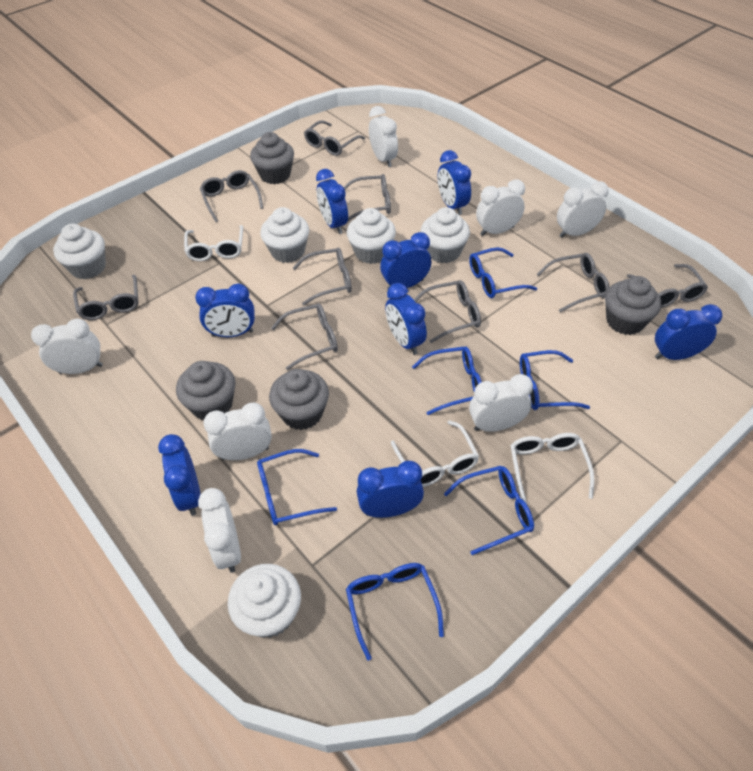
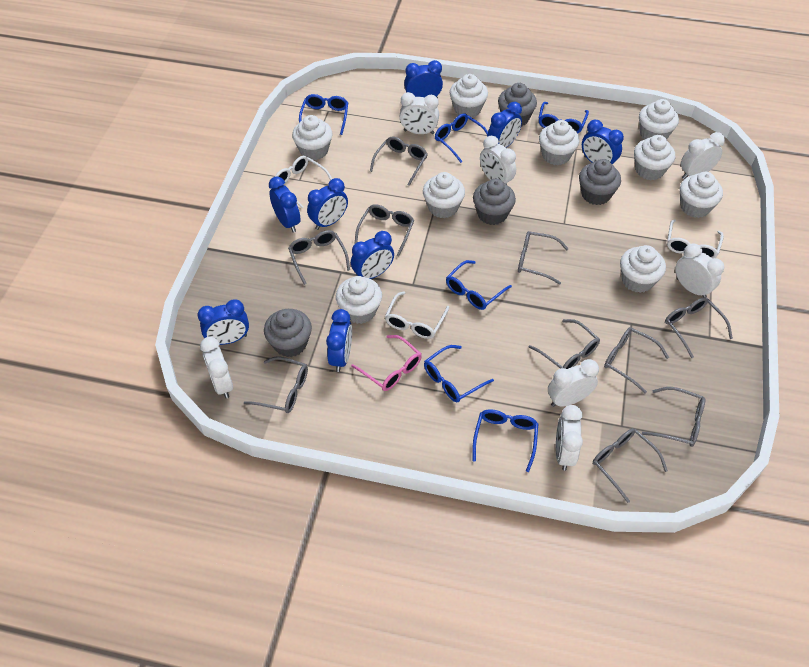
grey glasses: [73,275,139,320] [200,170,263,222] [271,303,338,370] [293,248,352,305] [304,120,365,156] [344,174,391,221] [414,280,481,343] [537,253,610,312] [627,264,708,308] = 9 -> [244,356,308,413] [288,230,350,285] [354,204,414,256] [370,137,428,186] [518,231,569,285] [529,319,600,369] [593,428,668,503] [604,327,669,393] [642,387,706,447] [665,297,733,358] = 10
pink glasses: none = 0 -> [351,335,422,391] = 1
white cupcake: [53,224,106,279] [228,564,301,638] [260,207,309,263] [347,208,396,264] [420,207,470,263] = 5 -> [292,115,333,160] [336,276,382,324] [423,172,465,218] [450,74,488,118] [539,120,579,165] [620,245,666,293] [634,135,675,180] [639,99,679,140] [680,172,723,218] = 9

